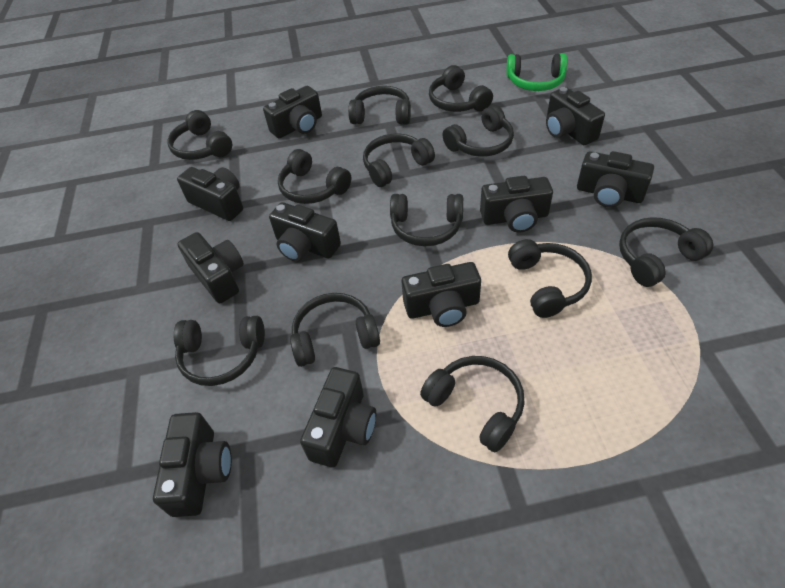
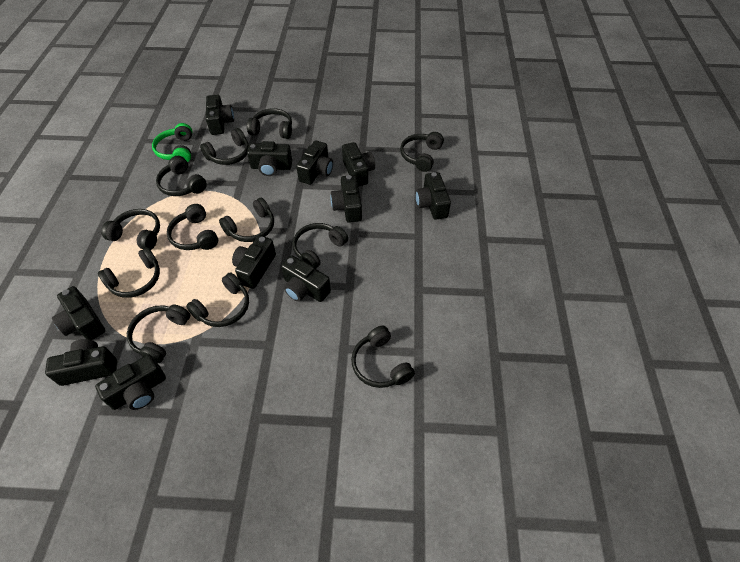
black camera: [153,412,232,517] [177,167,243,221] [178,232,244,303] [263,86,322,138] [269,202,341,262] [300,367,376,467] [401,262,481,327] [480,176,553,232] [546,87,605,145] [577,151,654,207] = 10 -> [45,339,117,386] [52,286,105,340] [95,355,166,410] [206,95,234,135] [232,235,276,289] [247,141,292,176] [281,255,331,302] [296,140,333,185] [330,175,362,223] [342,142,375,187] [415,172,451,220] = 11

